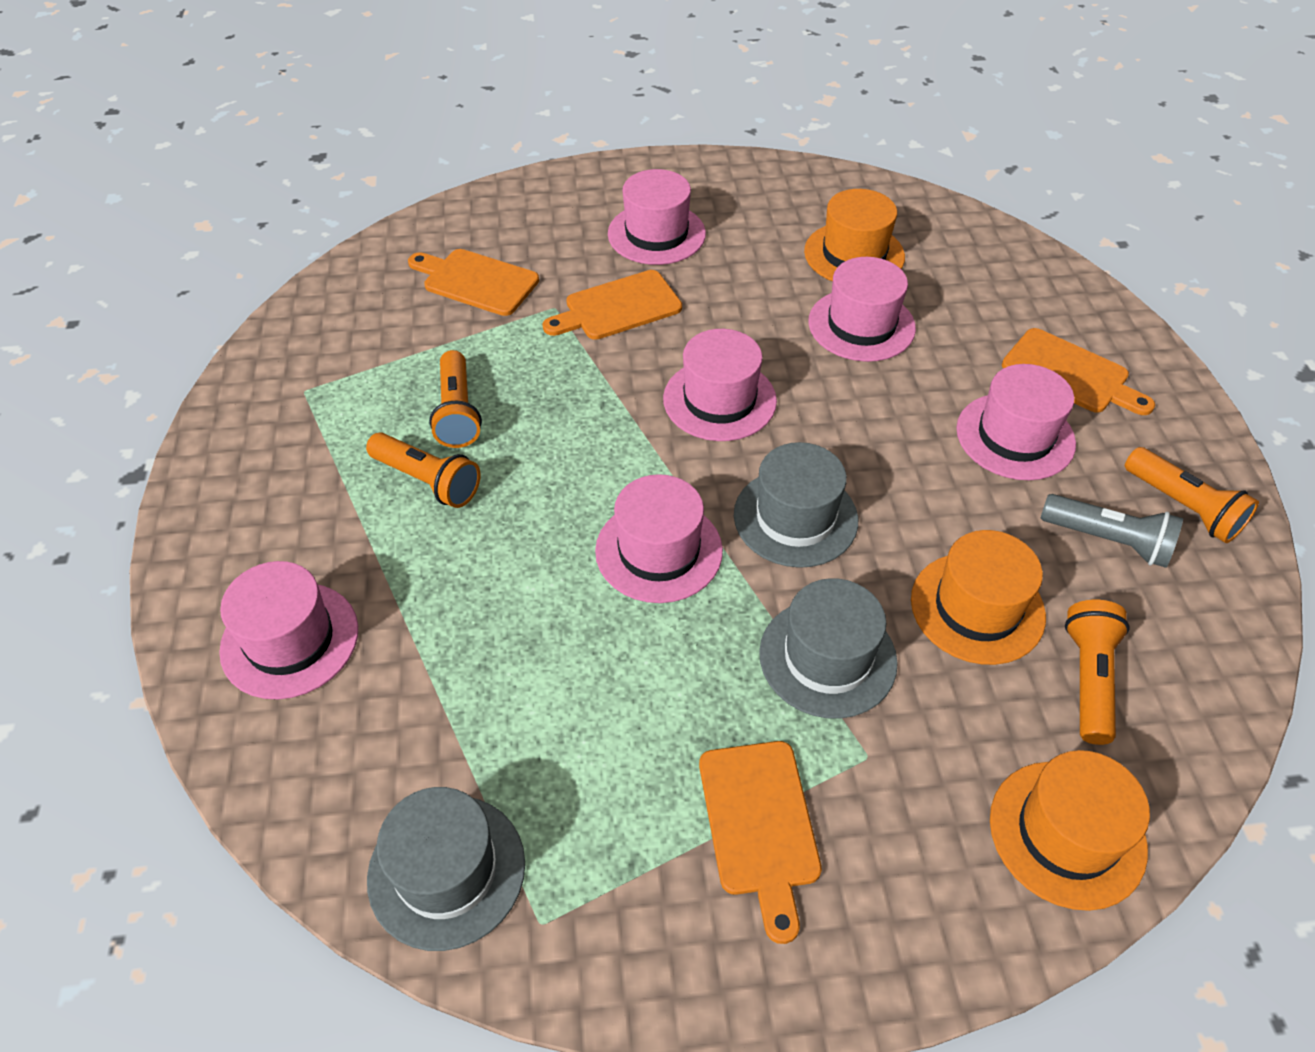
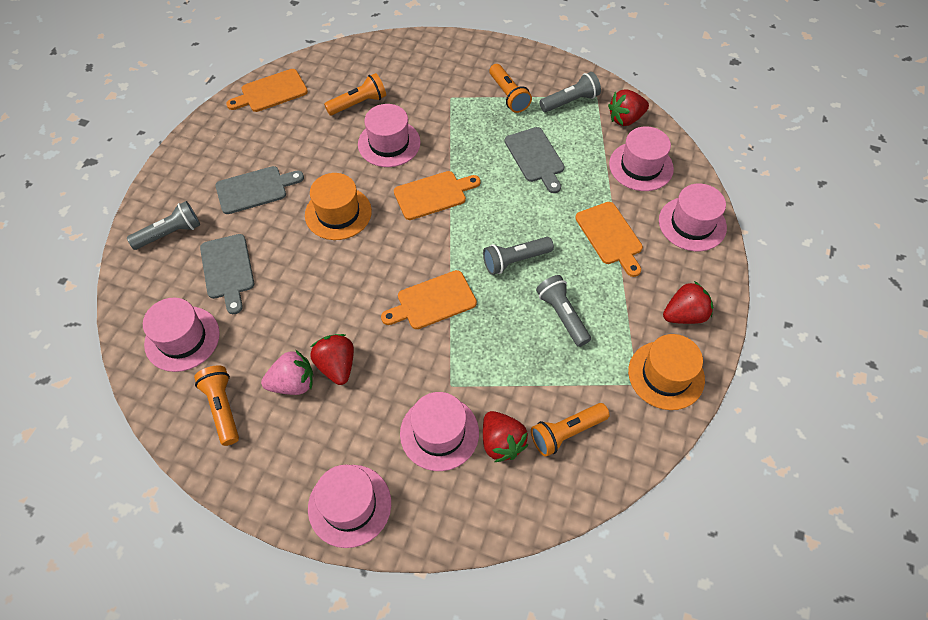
grey cutting board: none = 0 -> [200,234,254,314] [215,166,304,214] [505,127,565,193] = 3
grey flashlight: [1041,494,1183,568] = 1 -> [127,201,200,250] [483,237,554,275] [536,275,591,347] [539,72,601,112] = 4
grey hat: [367,787,525,951] [734,442,858,568] [759,578,898,719] = 3 -> none = 0
orange hat: [804,189,905,281] [911,530,1046,665] [990,750,1150,911] = 3 -> [305,173,372,240] [628,334,705,410] = 2
pink strawberry: none = 0 -> [261,350,313,395] = 1
red strawberry: none = 0 -> [310,334,354,385] [483,411,528,462] [608,89,649,126] [663,281,713,324] = 4

